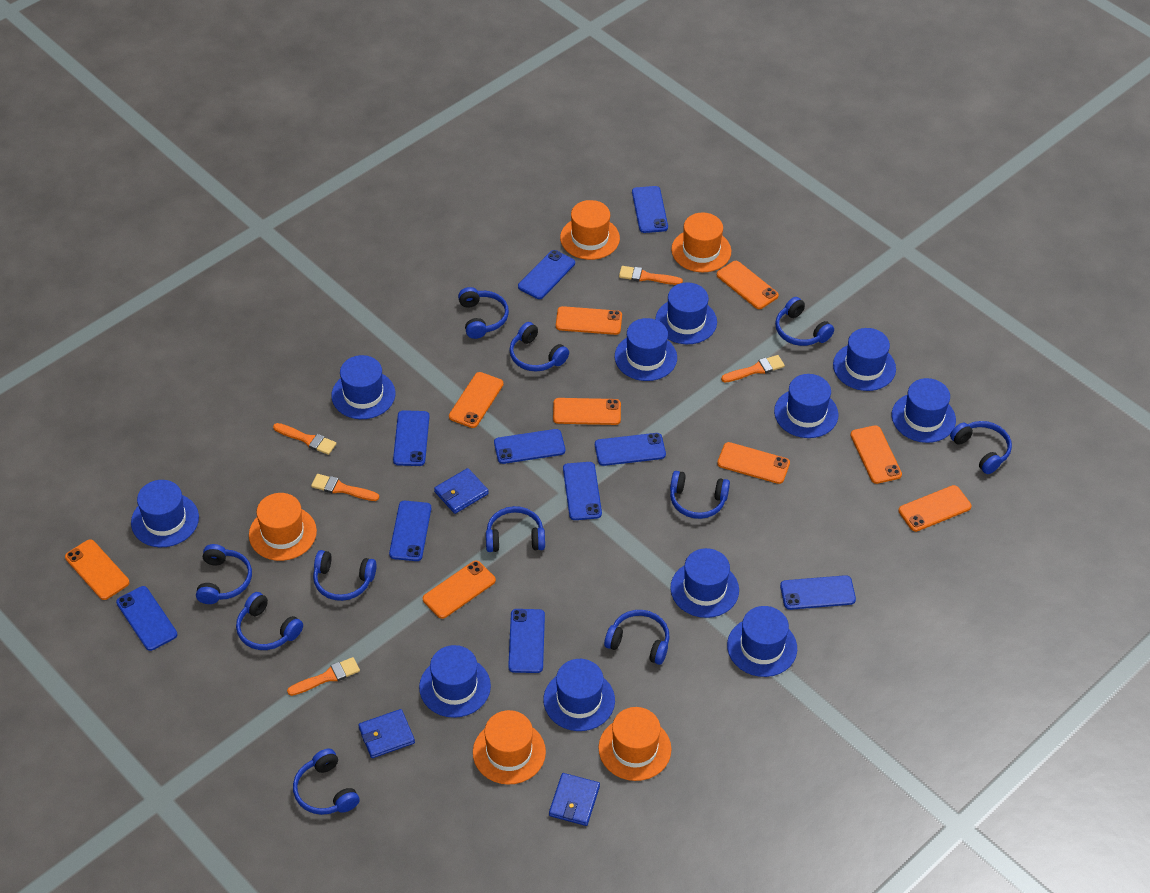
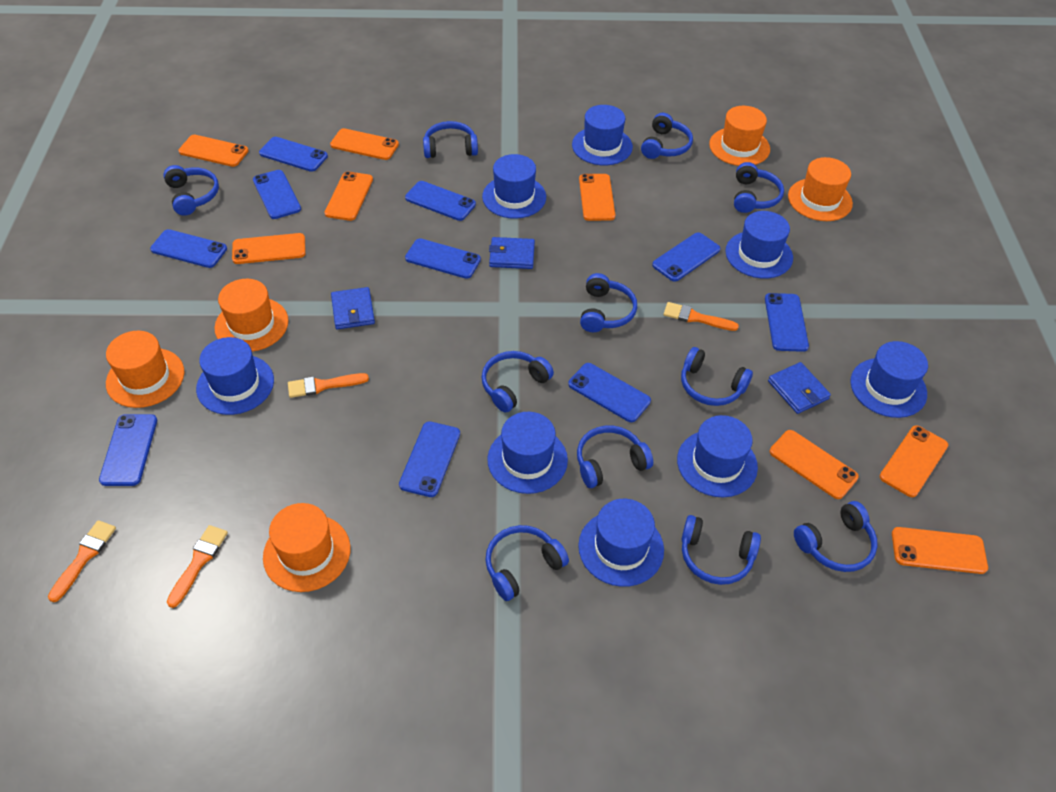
blue hat: [131,480,199,547] [331,355,395,419] [419,645,491,718] [543,659,615,731] [615,318,677,381] [655,283,717,344] [670,548,739,618] [727,606,797,677] [774,374,838,438] [833,328,896,391] [892,378,956,443] = 11 -> [196,337,274,415] [482,154,546,219] [487,412,568,494] [572,105,633,165] [578,499,664,587] [677,415,758,497] [725,211,793,279] [850,341,928,418] = 8
orange brush: [273,423,337,455] [287,657,360,696] [311,474,379,501] [619,266,683,285] [721,355,785,382] = 5 -> [48,520,116,602] [167,525,228,608] [288,373,369,398] [663,302,739,331] = 4
orange phone: [65,539,129,600] [423,561,496,619] [449,372,504,428] [553,398,621,425] [556,306,622,335] [717,261,779,309] [717,442,790,484] [850,425,902,484] [898,485,972,532] = 9 -> [178,135,248,167] [232,233,306,264] [324,171,373,221] [330,128,399,160] [579,174,615,221] [770,430,859,499] [880,425,948,497] [892,527,988,574] = 8

